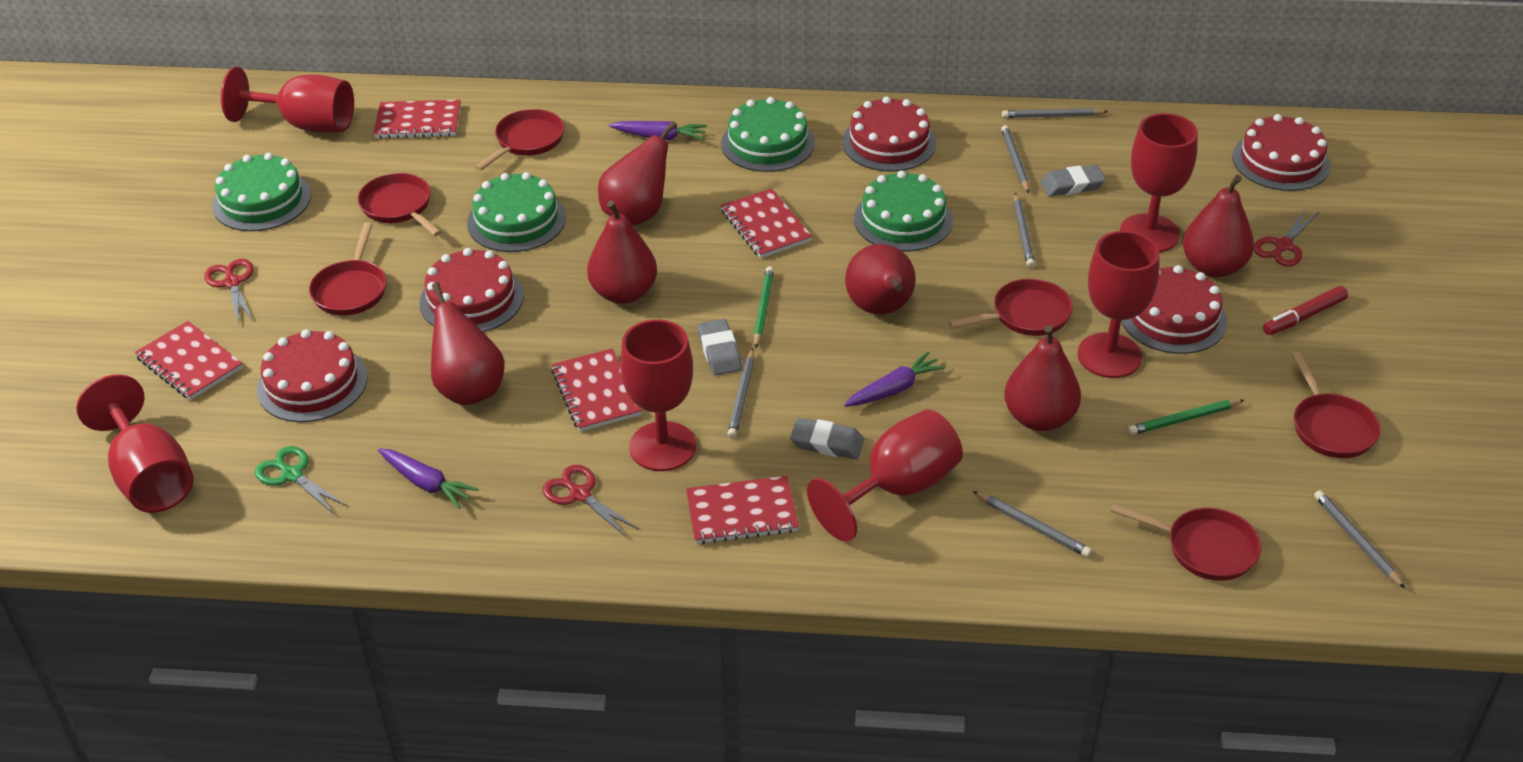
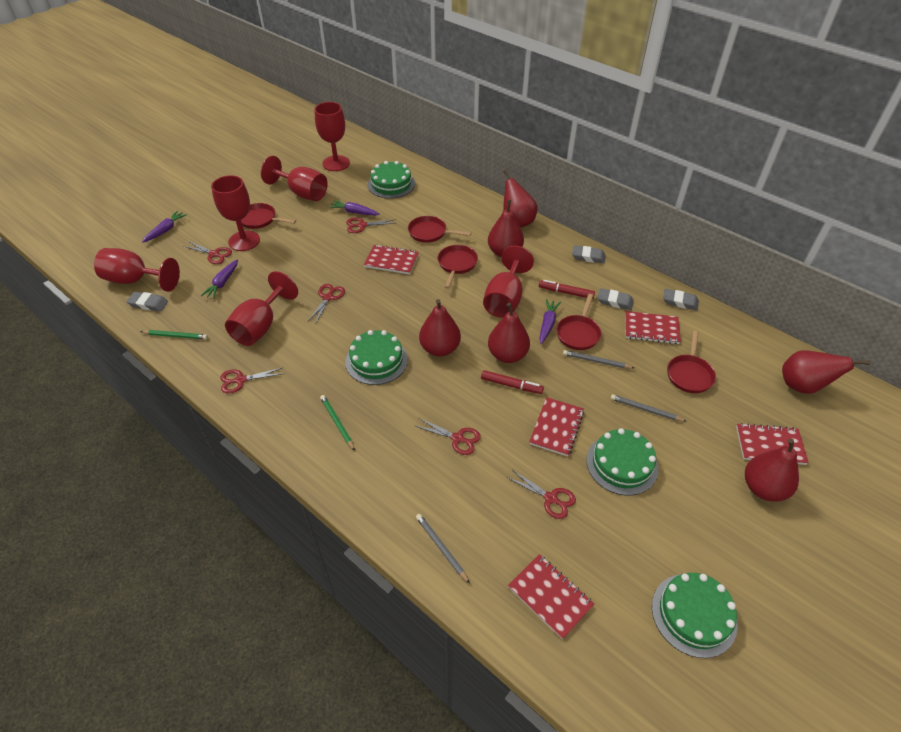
green scissors: [255,446,348,515] = 1 -> none = 0
grey eraser: [698,319,742,376] [790,418,864,459] [1040,165,1106,197] = 3 -> [127,292,168,311] [572,245,605,264] [597,288,634,310] [663,289,699,311] = 4
grey pencil: [728,348,754,438] [973,491,1092,557] [1001,125,1029,193] [1002,108,1108,118] [1014,193,1035,268] [1314,490,1405,589] = 6 -> [416,514,470,584] [563,350,634,369] [611,394,687,422] = 3
purple carrot: [378,448,479,509] [609,121,707,140] [844,351,946,407] = 3 -> [142,211,187,243] [201,259,238,299] [329,200,380,216] [540,299,561,344] = 4
red cake: [257,330,368,422] [419,248,524,332] [842,96,936,172] [1121,265,1227,354] [1232,114,1331,191] = 5 -> none = 0
red marker: [1263,286,1348,335] = 1 -> [481,370,544,394] [539,280,595,299] = 2
red pan: [309,223,387,316] [358,173,442,236] [475,109,565,171] [949,279,1073,336] [1111,503,1261,581] [1291,351,1381,458] = 6 -> [241,203,296,229] [408,216,471,243] [438,245,478,289] [556,294,602,350] [667,331,716,393] = 5
red scissors: [204,259,253,323] [543,465,640,538] [1254,209,1319,267] = 3 -> [184,241,232,264] [220,368,284,394] [308,284,345,323] [346,218,397,233] [415,418,481,455] [506,470,576,519] = 6

